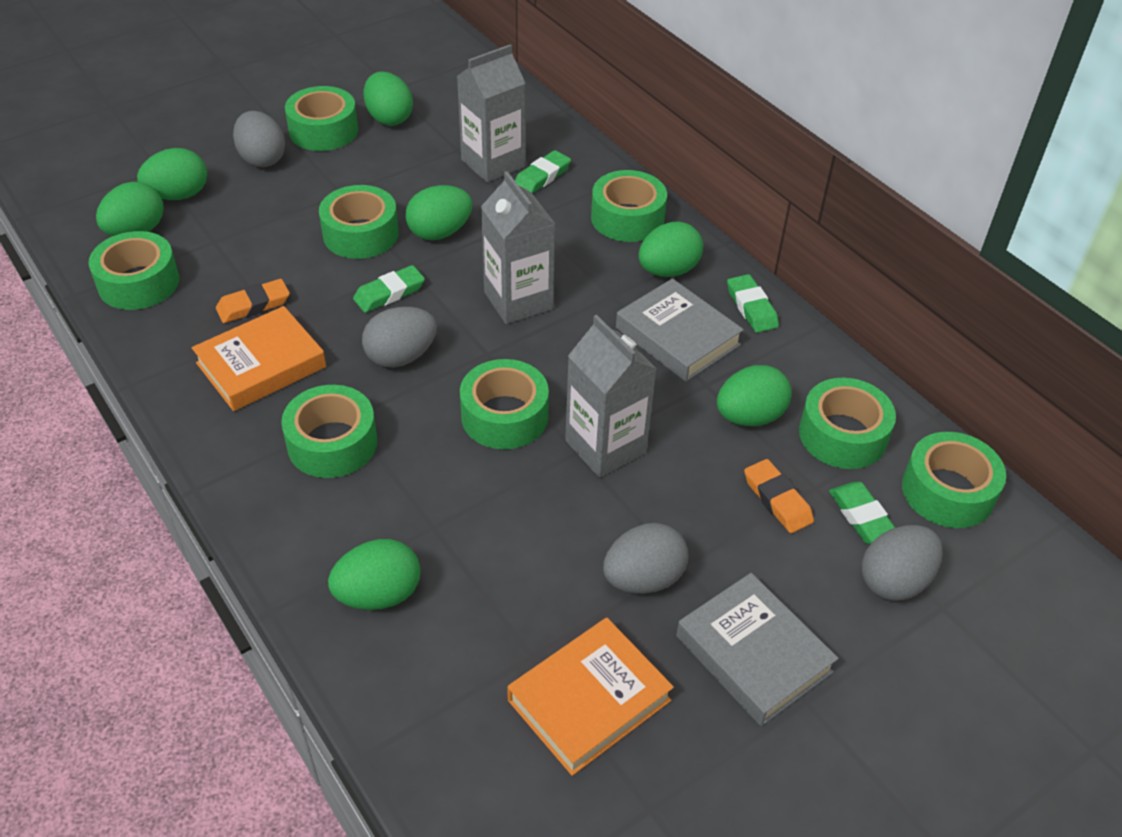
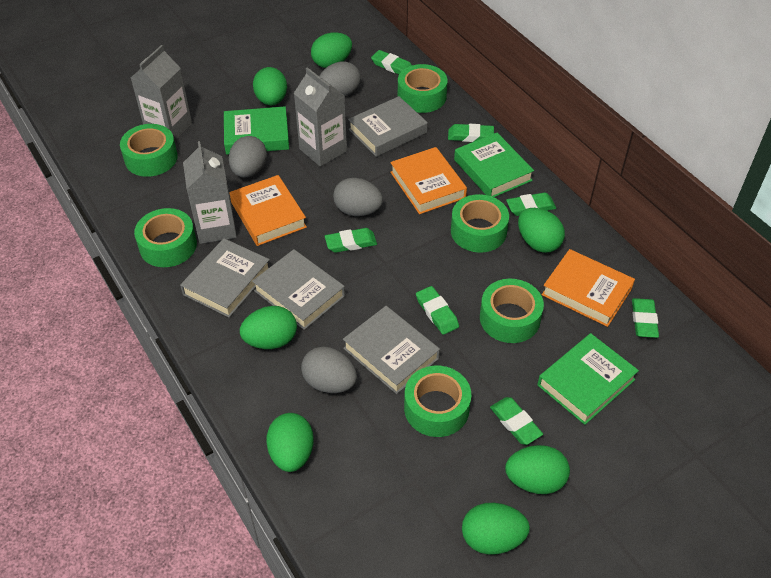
green book: none = 0 -> [224,106,289,155] [454,133,534,197] [537,333,639,425] = 3
green eraser: [353,265,425,313] [515,150,571,193] [727,274,779,333] [829,482,895,544] = 4 -> [325,228,377,253] [371,50,412,74] [416,286,459,335] [448,124,494,142] [490,397,543,445] [506,192,556,216] [632,298,659,338] = 7
green tape: [89,231,179,310] [281,385,377,478] [285,86,358,151] [319,185,399,259] [460,359,549,449] [591,170,667,242] [799,378,896,469] [902,432,1006,528] = 8 -> [120,124,178,177] [134,208,197,267] [398,64,447,113] [404,366,471,437] [451,194,509,253] [480,279,544,343] = 6
grey book: [616,278,744,382] [676,573,839,726] = 2 -> [180,238,270,318] [252,249,345,330] [343,306,440,394] [348,96,428,157] = 4
orange book: [192,306,326,411] [507,618,674,776] = 2 -> [230,175,307,246] [390,147,467,214] [542,249,635,327] = 3
orange eraser: [216,279,290,323] [744,459,814,533] = 2 -> none = 0

